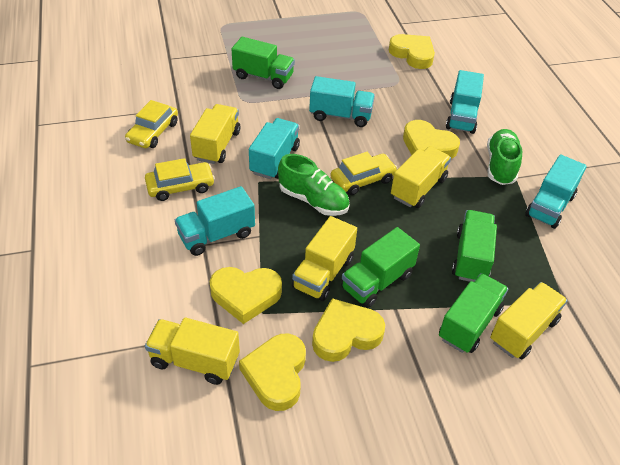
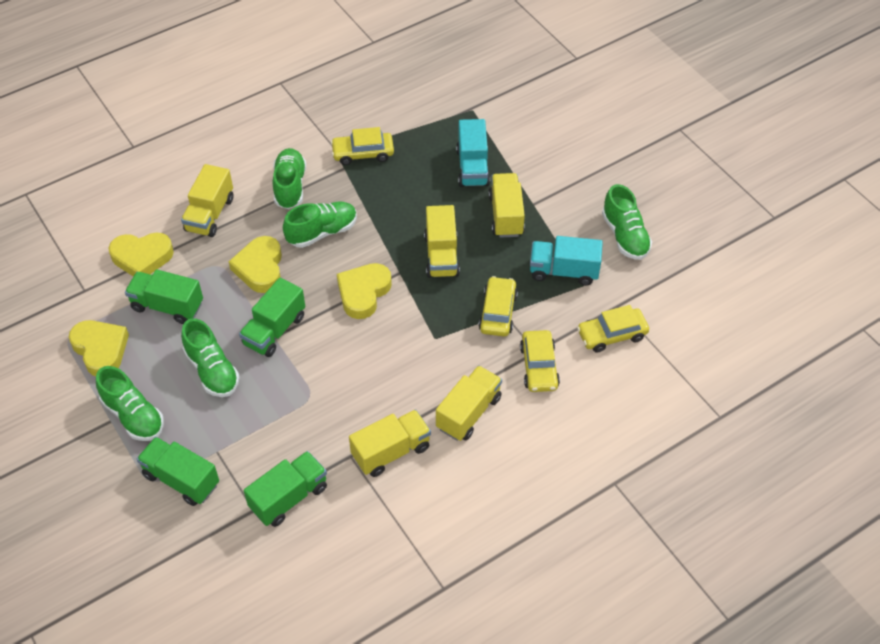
green shoe: [278,154,350,216] [487,129,522,185] = 2 -> [96,366,164,441] [181,318,240,397] [272,148,306,209] [283,202,357,248] [602,184,652,260] = 5
turquoise truck: [175,186,255,256] [249,118,300,179] [309,76,375,127] [446,70,484,134] [525,155,587,229] = 5 -> [456,119,490,187] [530,236,603,286] = 2
yellow car: [125,100,178,148] [145,158,215,201] [330,152,397,195] = 3 -> [331,127,394,165] [478,276,518,337] [520,330,560,392] [577,305,649,353] = 4
yellow heart: [210,267,282,324] [239,334,306,411] [312,298,385,362] [389,34,435,69] [403,120,460,159] = 5 -> [69,320,129,376] [109,232,174,277] [229,236,282,293] [337,263,392,319] = 4

